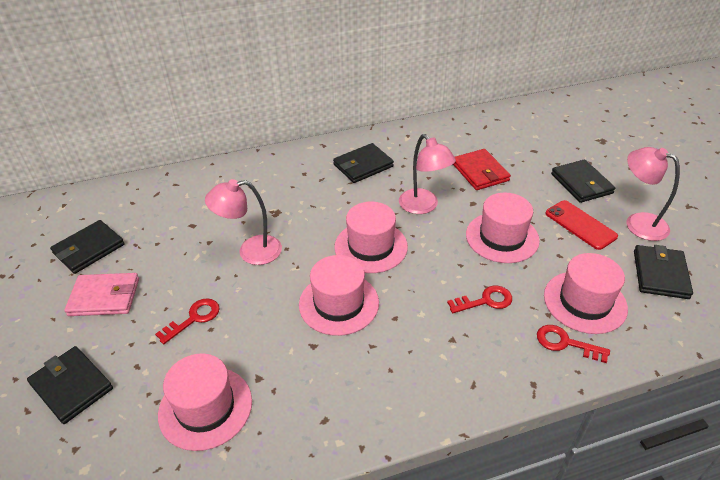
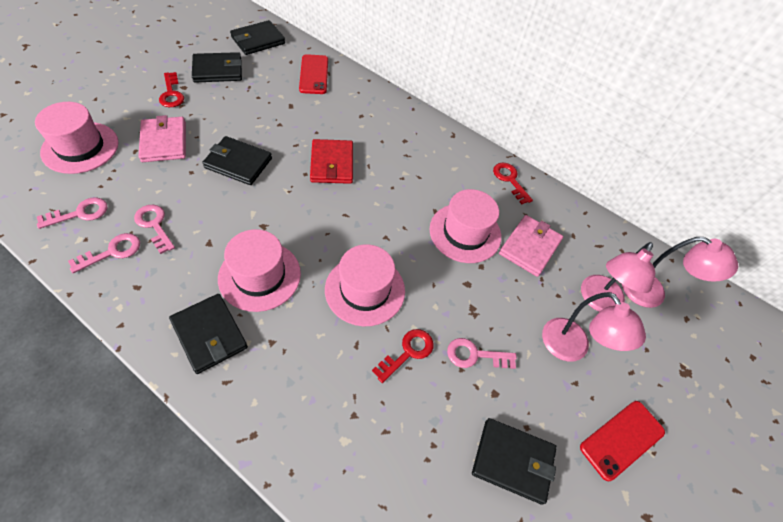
pink hat: [158,353,252,451] [299,255,379,336] [334,202,408,273] [466,193,540,263] [544,253,628,334] = 5 -> [35,102,119,174] [218,229,301,312] [325,244,405,326] [429,189,501,263] = 4
pink key: none = 0 -> [37,197,107,229] [68,233,140,273] [134,205,175,254] [447,338,517,369] = 4
pink wallet: [64,273,139,316] = 1 -> [139,115,186,162] [499,215,563,277] = 2
red phone: [545,200,618,250] = 1 -> [299,54,328,94] [580,401,665,481] = 2

